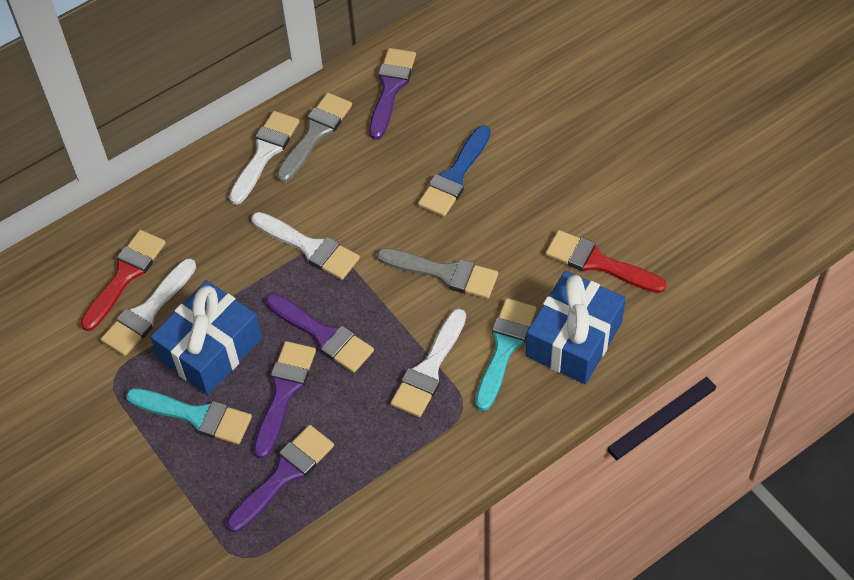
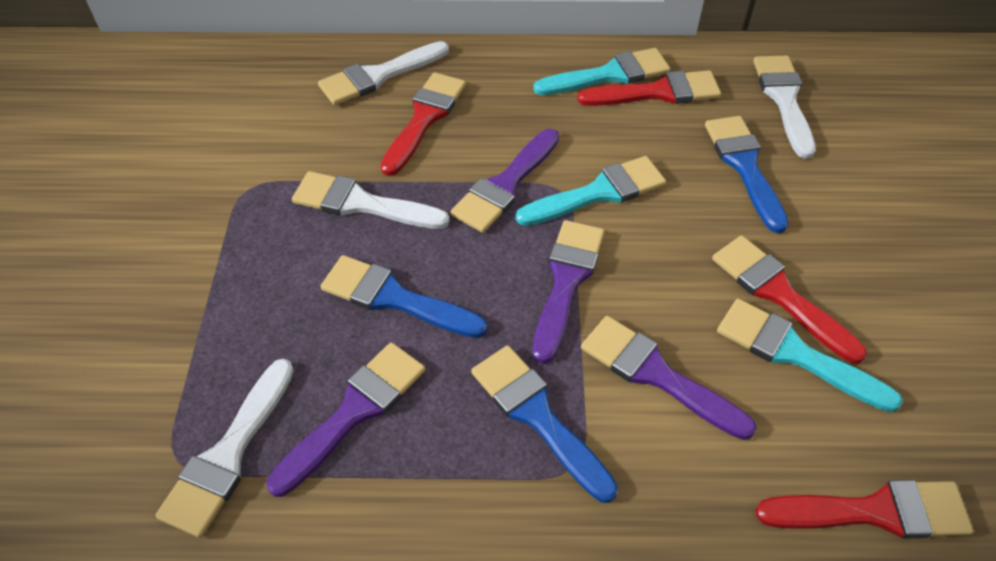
blue brush: [418,125,491,217] = 1 -> [321,255,488,338] [471,345,618,503] [705,116,789,233] = 3
blue gift: [150,280,262,395] [526,271,626,384] = 2 -> none = 0
grey brush: [276,93,352,183] [377,248,498,299] = 2 -> none = 0
red brush: [80,230,166,331] [545,230,667,293] = 2 -> [381,72,466,176] [577,70,721,106] [712,236,867,364] [755,480,974,539] = 4
turquoise brush: [126,388,252,445] [475,298,537,411] = 2 -> [516,156,666,226] [533,48,671,95] [717,299,903,412] = 3

